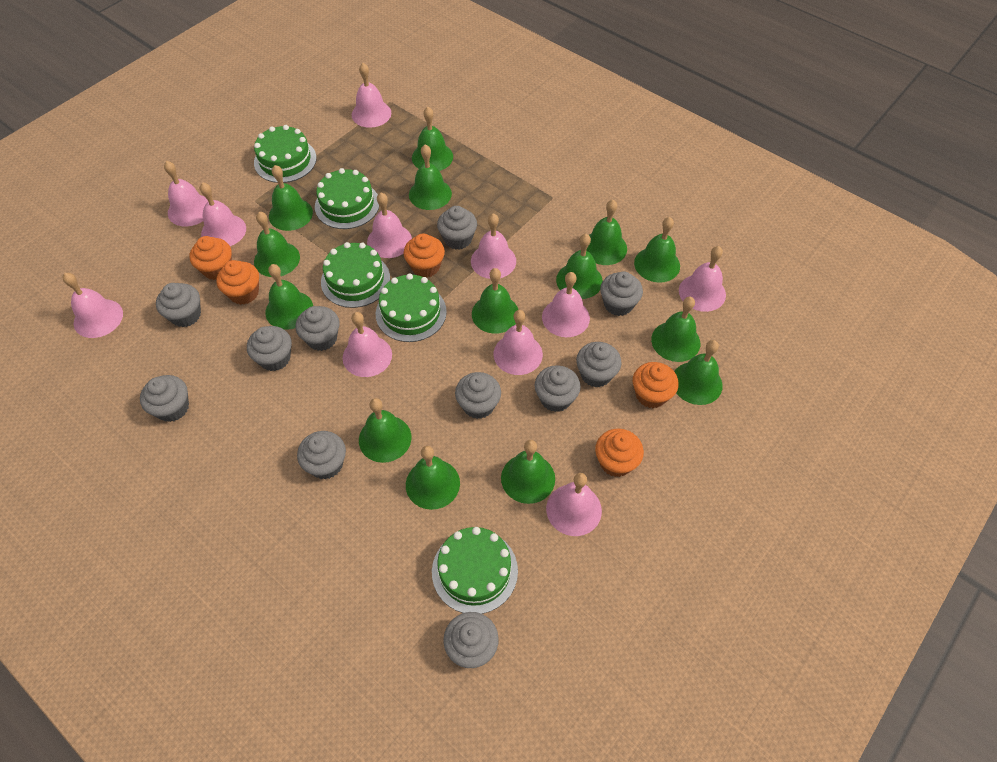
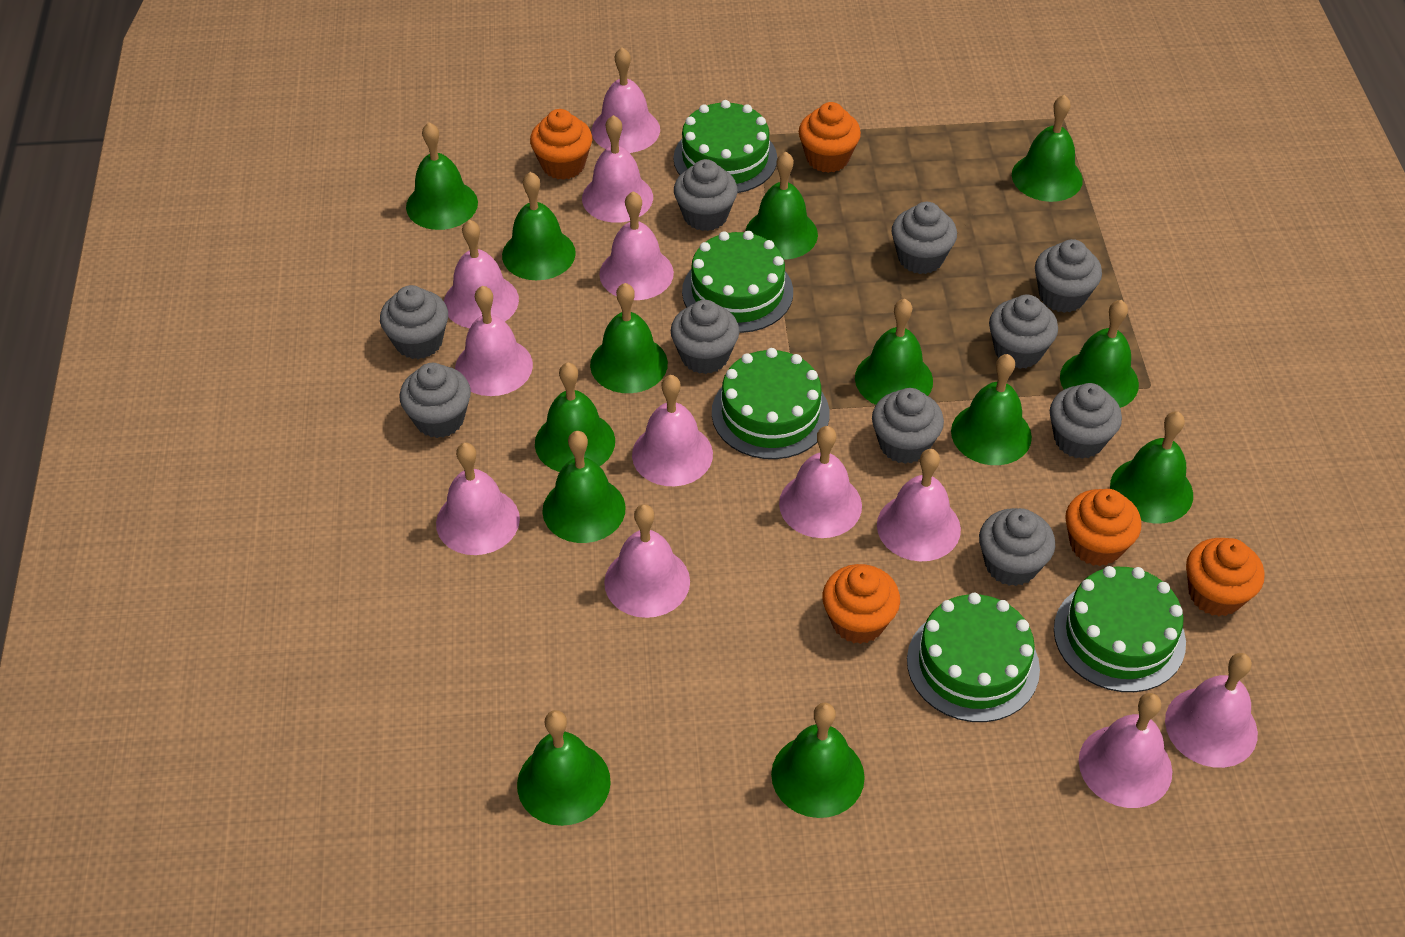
green bell: [254,211,300,277] [265,264,313,330] [269,165,313,231] [359,398,411,463] [406,446,460,510] [409,145,452,210] [412,107,453,171] [472,268,518,334] [501,440,555,504] [556,234,603,299] [586,200,627,265] [634,217,680,283] [651,297,700,362] [674,340,723,405] = 14 -> [406,122,478,230] [502,172,576,280] [517,710,611,826] [535,362,615,472] [542,431,626,543] [590,283,668,393] [746,151,818,260] [771,703,865,818] [855,299,933,405] [951,354,1032,465] [1012,95,1083,202] [1060,300,1139,408] [1110,411,1193,523] = 13
grey cupcake: [140,375,189,422] [156,283,201,327] [247,326,292,371] [296,306,339,351] [297,431,346,479] [437,206,477,250] [443,612,499,668] [455,372,501,419] [534,365,581,412] [576,342,621,388] [600,271,643,316] = 11 -> [380,285,448,359] [400,363,471,438] [671,300,739,374] [674,159,738,231] [872,388,944,464] [892,202,957,274] [979,508,1055,586] [989,295,1058,369] [1035,239,1102,313] [1050,383,1122,459] = 10
pink bell: [63,273,123,338] [164,161,208,227] [200,182,246,246] [343,312,392,377] [352,63,392,128] [367,193,412,258] [471,213,516,279] [494,310,543,375] [542,272,590,337] [546,473,602,536] [679,246,726,312] = 11 -> [436,443,520,555] [444,220,519,328] [455,286,533,396] [582,115,653,223] [592,47,660,153] [599,191,674,300] [604,504,690,618] [632,375,713,486] [779,426,862,538] [877,449,961,561] [1079,693,1172,808] [1165,653,1258,768] = 12

